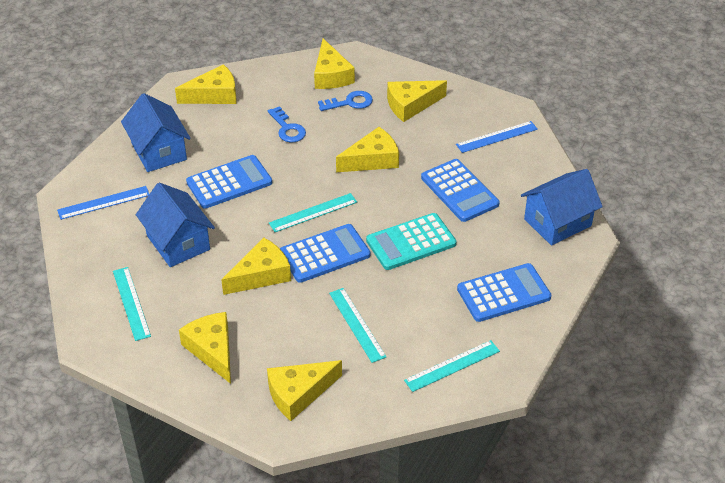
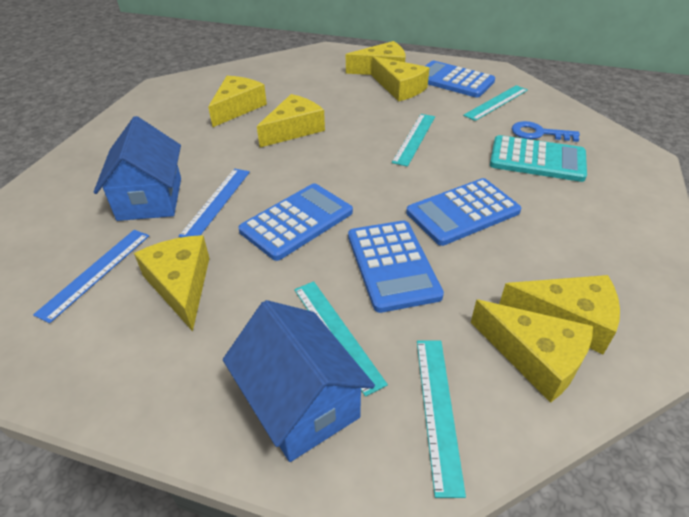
blue house: [121,93,191,172] [136,183,215,267] [521,169,603,245] = 3 -> [94,116,181,221] [223,300,375,462] = 2
blue key: [268,106,306,143] [318,91,373,111] = 2 -> [512,121,580,142] = 1

